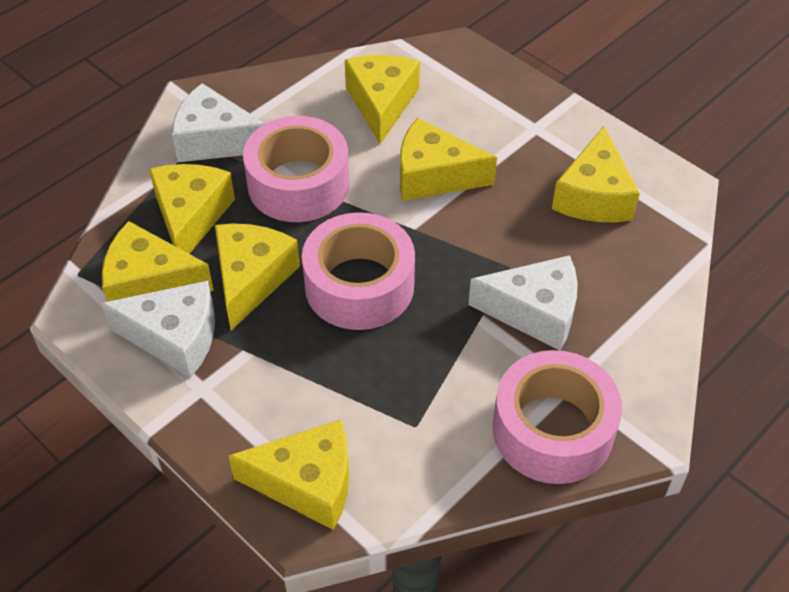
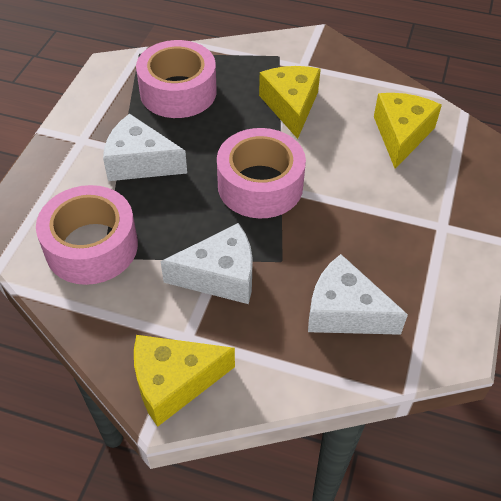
yellow cheese: [102,221,214,302] [149,164,235,254] [215,223,300,330] [228,419,349,530] [345,55,420,144] [400,118,497,201] [552,126,640,222] = 7 -> [134,335,235,427] [259,66,321,139] [374,93,442,169] = 3

